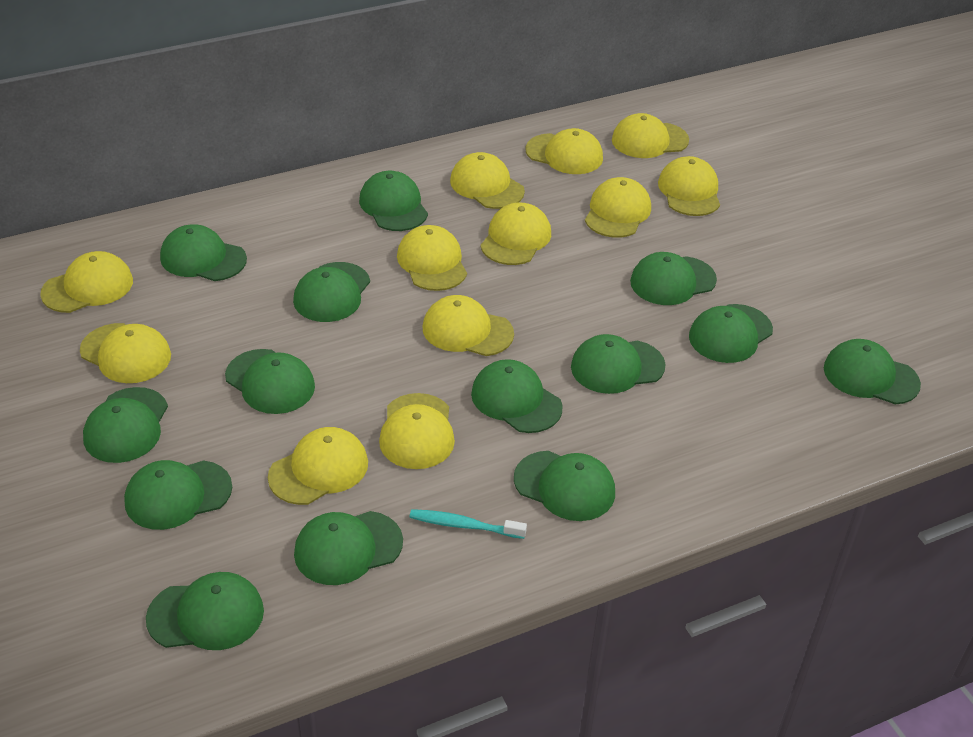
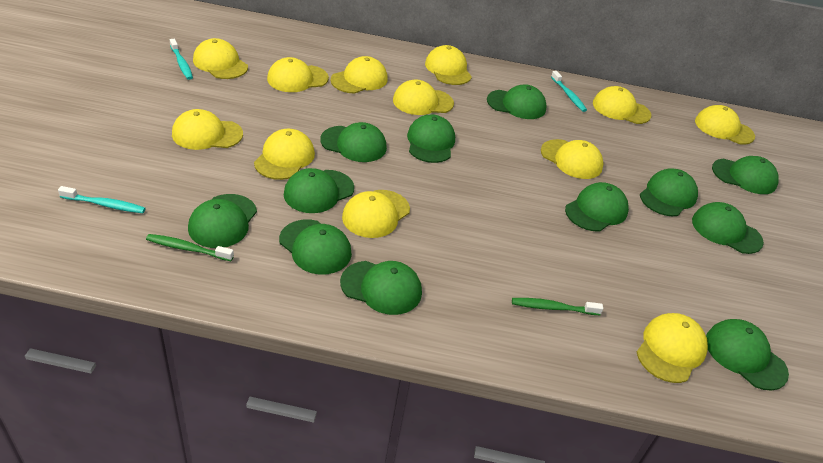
green cap: [83,387,168,463] [124,460,232,530] [146,572,264,650] [160,224,247,281] [225,349,315,414] [293,262,370,322] [294,511,403,585] [359,171,428,231] [471,359,563,433] [514,451,615,521] [571,334,665,394] [630,252,717,305] [689,304,773,363] [824,339,921,404] = 14 -> [188,194,257,248] [279,220,352,275] [284,168,354,213] [320,122,387,162] [340,261,422,315] [407,114,455,163] [487,84,547,119] [565,182,629,231] [640,168,698,216] [692,202,764,254] [706,319,789,391] [712,156,779,194] = 12
green toothbrush: none = 0 -> [146,234,234,261] [512,298,603,315] = 2
turquoise toothbrush: [409,509,527,539] = 1 -> [58,186,146,213] [170,39,193,80] [551,71,587,112] = 3

